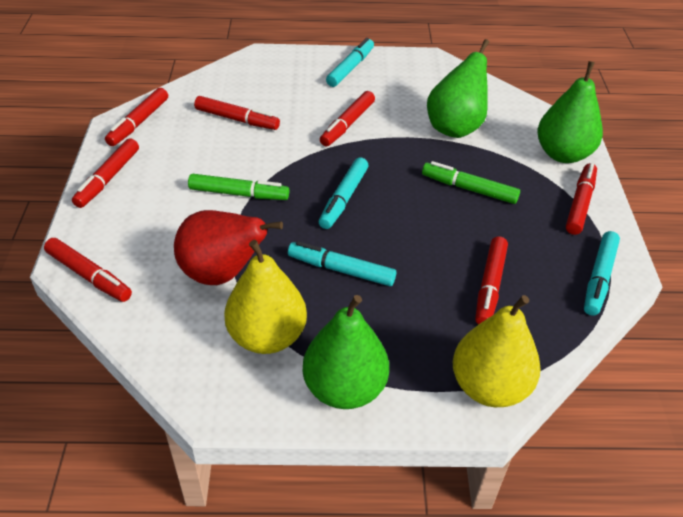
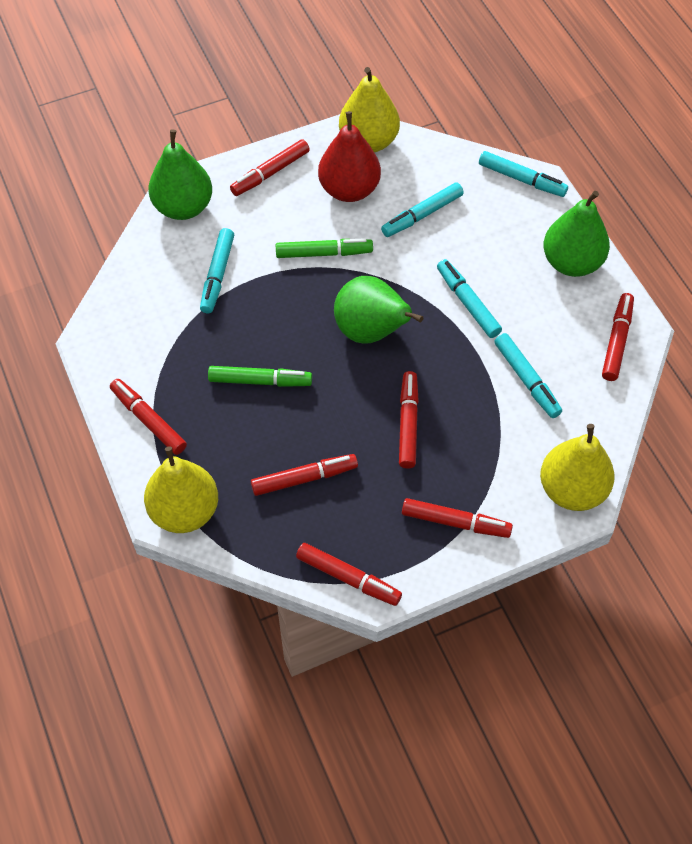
turquoise marker: [288,241,396,286] [319,157,369,229] [326,38,374,87] [584,231,620,316] = 4 -> [200,228,234,313] [381,182,463,237] [437,259,502,338] [479,151,568,197] [494,333,562,418] = 5
yellow pear: [224,240,307,354] [453,295,541,407] = 2 -> [144,446,218,533] [339,67,400,152] [540,424,615,511] = 3

